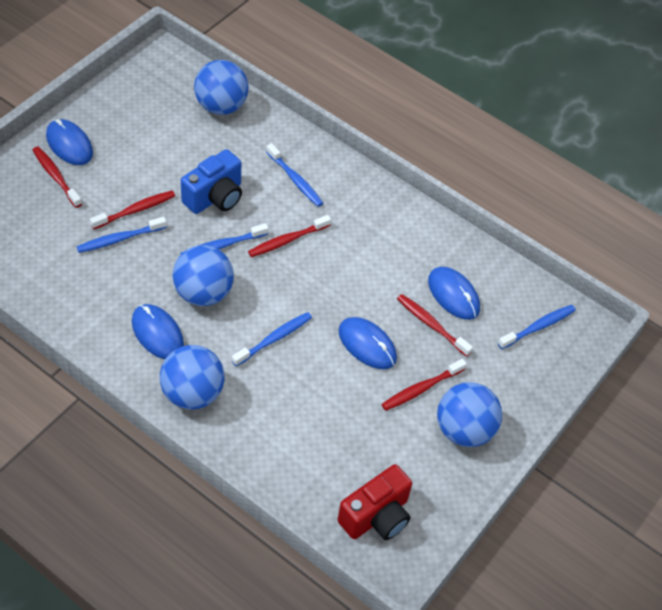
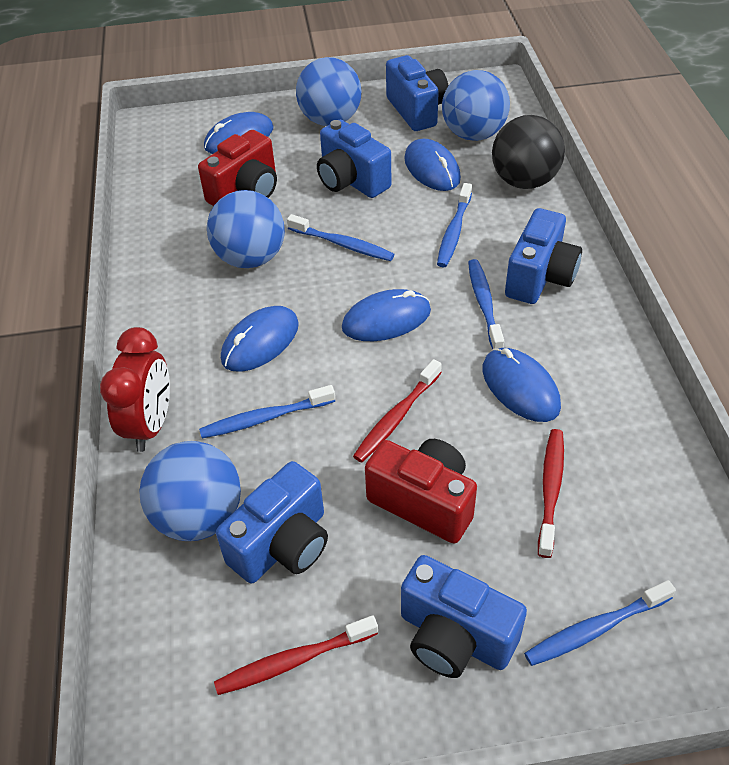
black ball: none = 0 -> [492,115,565,189] = 1
blue camera: [181,149,242,214] = 1 -> [216,461,328,583] [317,120,391,198] [386,55,449,131] [401,555,527,678] [505,208,582,304] = 5
blue mouse: [46,119,93,165] [132,304,184,359] [338,317,397,369] [428,267,480,320] = 4 -> [204,112,274,154] [221,306,299,372] [342,289,431,341] [404,139,461,191] [483,348,561,422] = 5
red camera: [338,464,412,540] = 1 -> [198,130,277,206] [365,439,477,544] = 2
red clock: none = 0 -> [100,327,170,452] = 1
red toothbrush: [33,146,82,208] [90,191,175,229] [248,215,331,257] [381,359,467,411] [397,294,473,357] = 5 -> [214,615,378,695] [353,359,442,462] [538,429,564,558] = 3

